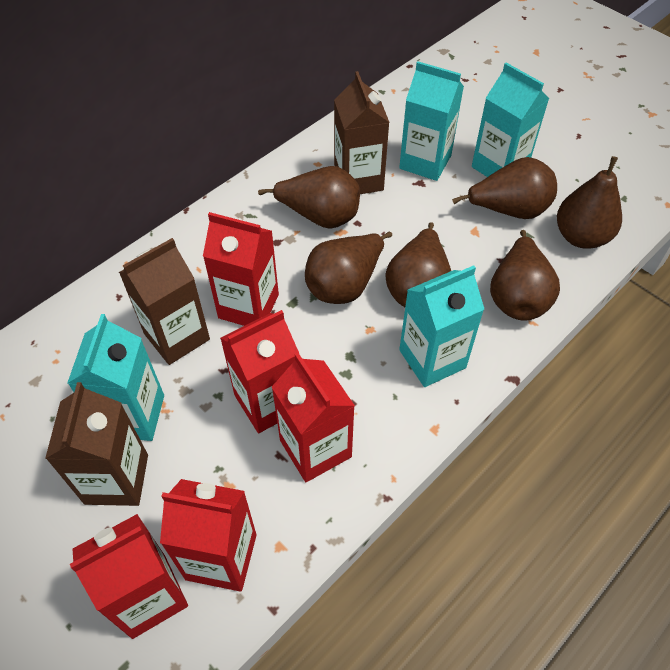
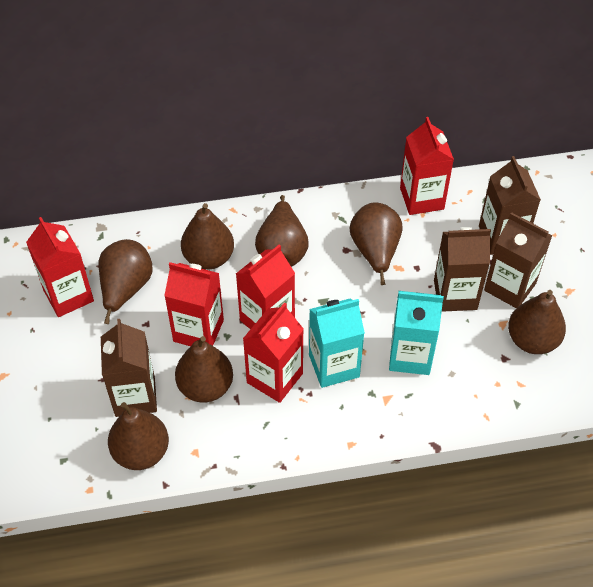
brown carton: [45,382,148,506] [119,238,210,365] [334,71,390,194] = 3 -> [101,319,157,417] [434,227,491,312] [479,156,541,255] [484,212,552,308] = 4
brown pear: [258,166,360,229] [305,231,392,304] [385,222,451,307] [452,157,557,219] [490,230,560,321] [557,156,622,249] = 6 -> [98,239,153,324] [108,402,169,470] [175,336,233,403] [181,203,234,270] [255,195,309,267] [349,202,403,285] [508,290,566,354] = 7
turquoise carton: [67,314,164,441] [399,61,464,181] [399,265,484,387] [472,62,549,177] = 4 -> [309,299,365,388] [389,291,444,375] = 2

